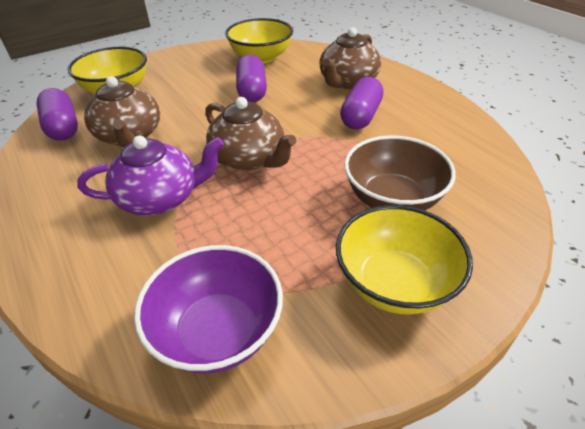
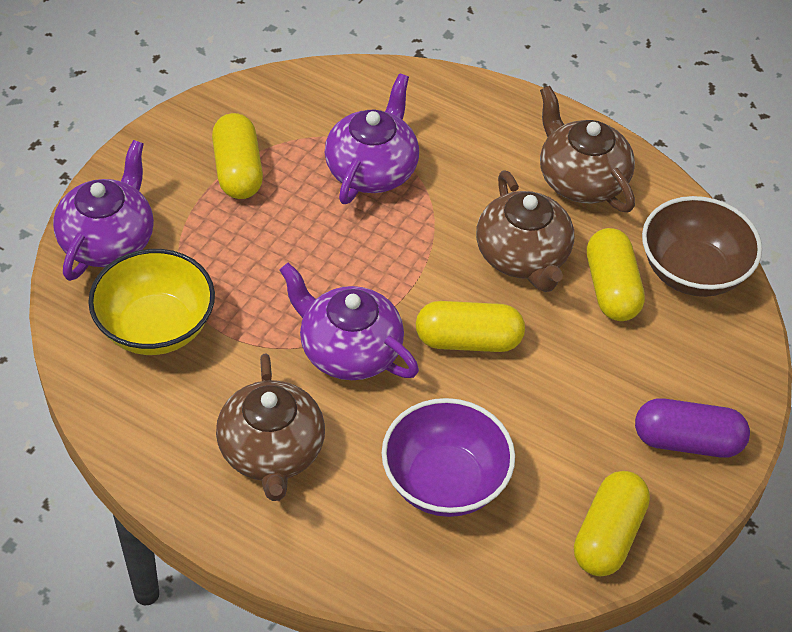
purple capsule: [36,88,78,141] [236,55,267,102] [340,77,383,129] = 3 -> [635,398,750,458] = 1
purple teapot: [77,136,224,215] = 1 -> [53,140,154,281] [279,263,419,380] [325,73,419,204] = 3
yellow bowl: [68,47,147,94] [225,18,293,64] [336,205,473,314] = 3 -> [88,249,215,355] = 1
yellow capsule: none = 0 -> [212,113,263,199] [416,301,525,352] [574,471,650,576] [587,228,645,321] = 4

